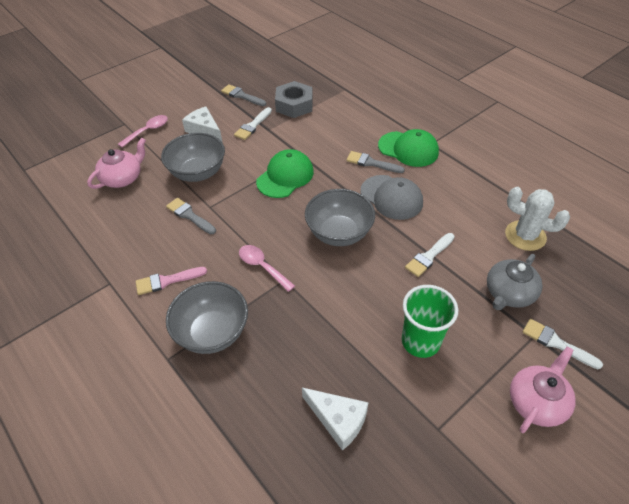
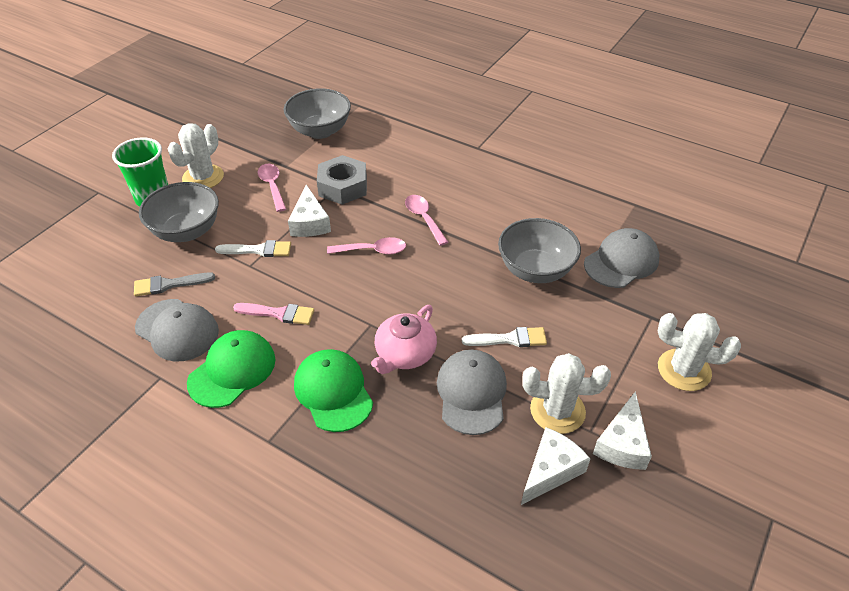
grey brush: [166,198,216,234] [221,84,266,106] [346,151,405,173] = 3 -> [134,273,215,296] = 1
grey cap: [360,175,423,220] = 1 -> [135,299,219,362] [437,350,507,435] [584,228,659,288] = 3
grey teapot: [487,254,543,310] = 1 -> none = 0
pink spoon: [118,115,168,148] [239,245,295,292] = 2 -> [258,164,286,212] [327,237,406,255] [405,195,448,246] = 3
pink teapot: [87,138,146,189] [510,346,576,433] = 2 -> [371,305,437,374] = 1
white brush: [234,107,272,140] [405,233,455,277] [522,319,603,369] = 3 -> [215,240,291,257] [462,327,547,347] = 2
white cactus: [505,187,570,251] = 1 -> [168,123,224,188] [522,353,611,434] [658,313,741,391] = 3
white cheese: [182,106,222,142] [302,388,369,451] = 2 -> [288,185,331,237] [521,427,590,505] [593,391,652,470] = 3

